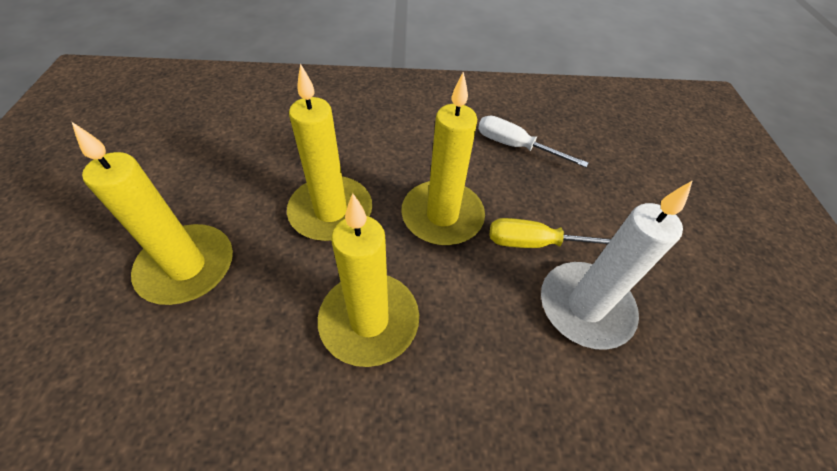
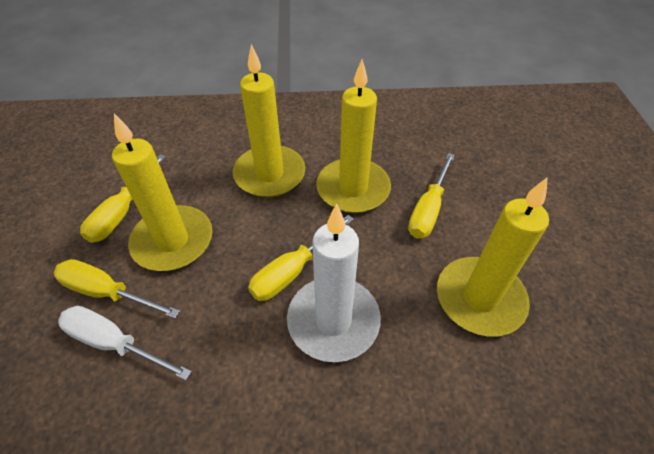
yellow screwdriver: [489,218,611,248] = 1 -> [54,259,180,318] [80,154,166,243] [248,215,354,301] [408,153,455,238] = 4

